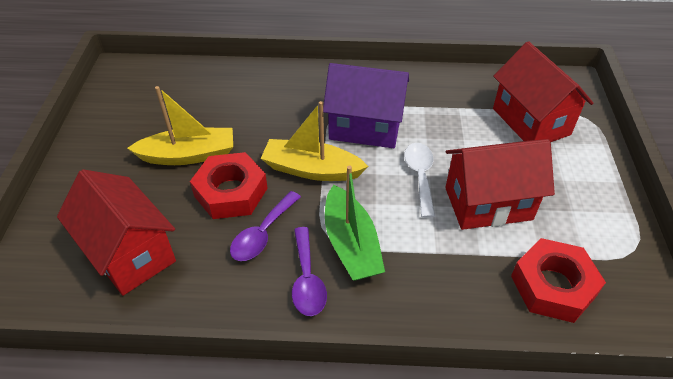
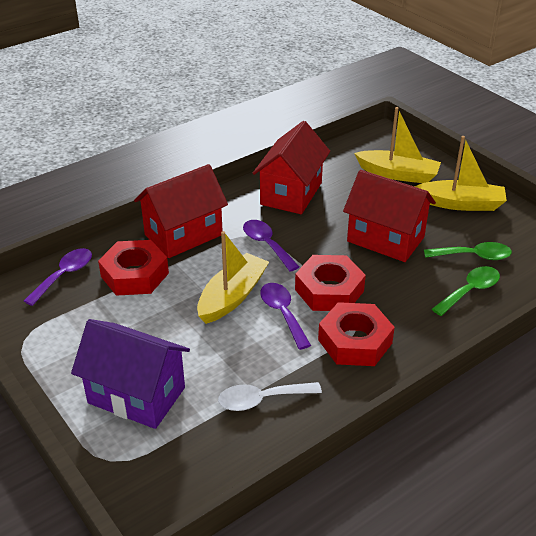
green boat: [325,166,385,281] = 1 -> none = 0
green spoon: none = 0 -> [424,242,512,260] [432,266,500,316] = 2
purple spoon: [230,191,301,261] [292,227,327,316] = 2 -> [24,248,92,306] [243,220,299,272] [260,283,311,350] = 3
red nut: [190,152,268,219] [511,238,606,323] = 2 -> [98,240,169,296] [295,255,366,311] [318,302,395,366] = 3
yellow boat: [127,86,233,165] [261,101,369,181] = 2 -> [197,231,269,324] [354,107,441,183] [414,136,507,211] = 3

